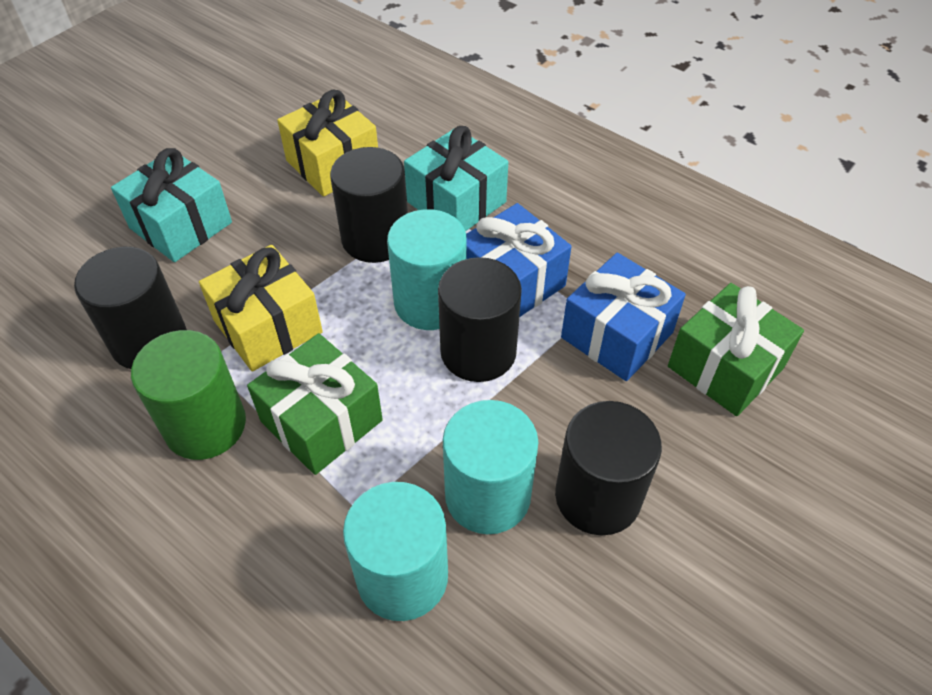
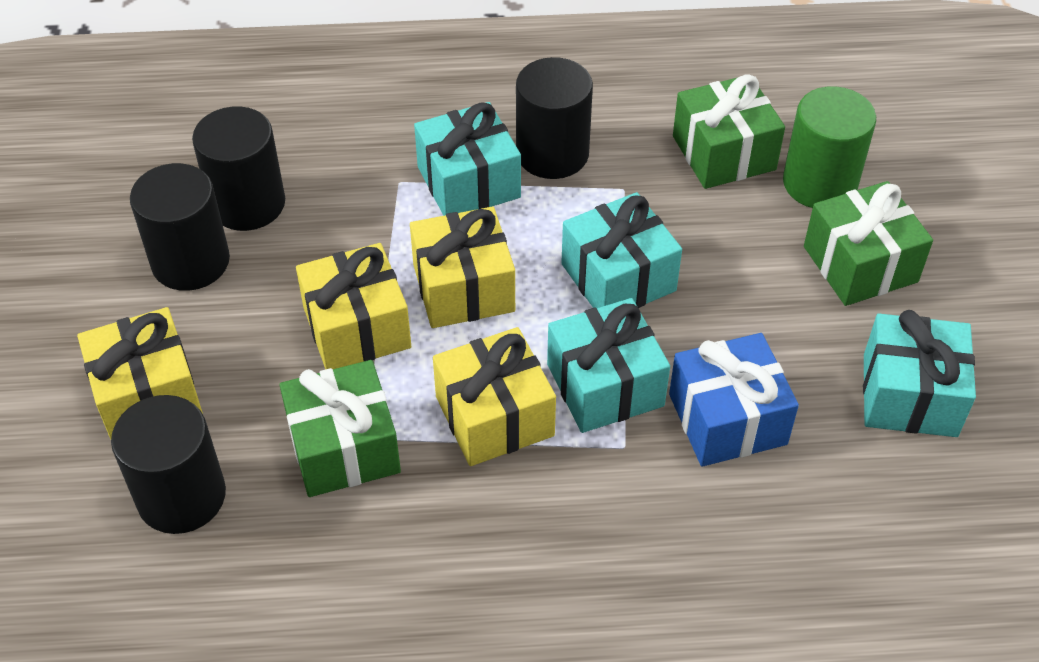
blue gift: [466,203,572,317] [561,253,686,381] = 2 -> [669,333,799,467] = 1
green gift: [247,333,383,475] [668,283,804,416] = 2 -> [280,360,401,497] [673,74,785,189] [804,181,933,306] = 3
turquoise cylinder: [343,482,448,621] [387,209,467,330] [443,400,538,534] = 3 -> none = 0
turquoise gift: [111,148,232,262] [404,126,508,231] = 2 -> [414,102,521,216] [547,298,670,433] [561,192,682,308] [863,310,976,437] = 4
yellow gift: [199,245,323,371] [277,89,378,197] = 2 -> [77,307,203,439] [296,243,411,370] [410,207,515,328] [433,327,556,466] = 4

